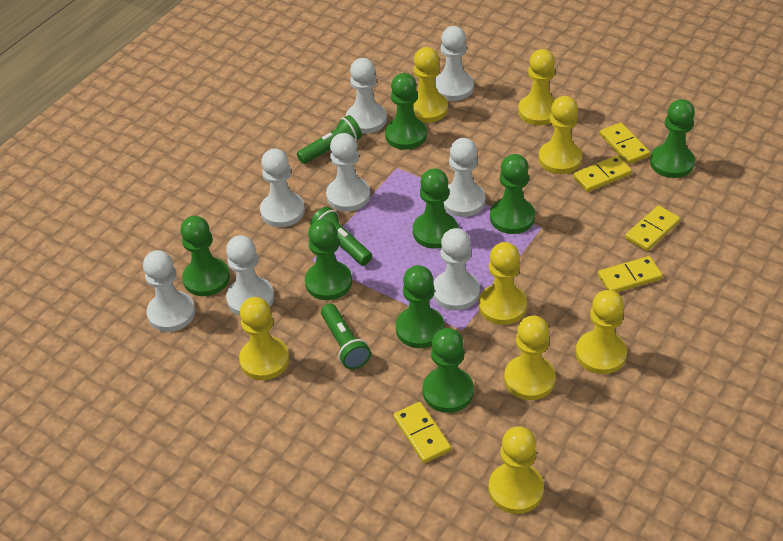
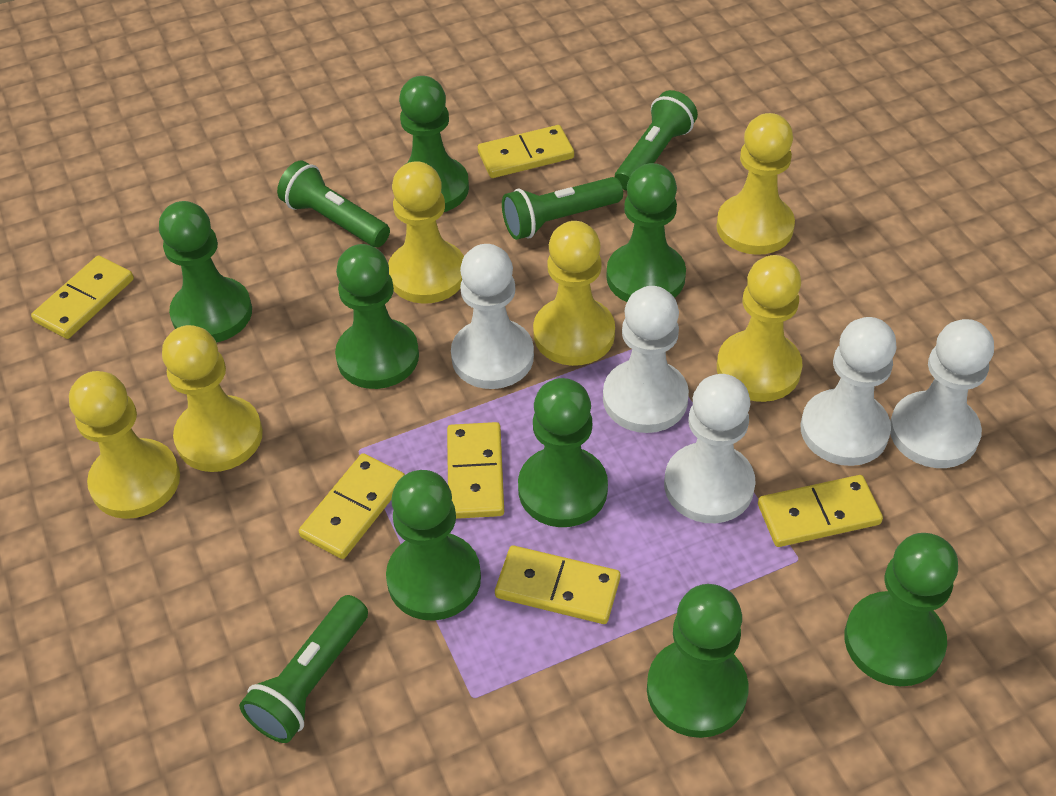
green flashlight: [297,115,362,164] [310,207,372,265] [321,304,371,370] = 3 -> [239,595,368,743] [277,160,390,247] [502,177,623,240] [615,90,698,191] = 4
white pawn: [143,250,196,332] [226,235,274,316] [260,148,305,227] [326,133,370,212] [346,58,387,134] [433,228,480,310] [435,26,474,101] [443,138,485,217] = 8 -> [451,244,534,389] [603,286,689,433] [664,374,756,523] [801,317,897,466] [890,319,994,468] = 5
yellow domino: [393,402,451,463] [573,155,632,192] [598,256,663,292] [600,123,650,164] [625,205,680,251] = 5 -> [31,255,134,339] [299,453,405,559] [447,422,504,519] [478,125,574,178] [495,546,620,624] [758,475,883,547] = 6
yellow pawn: [239,297,289,380] [412,47,448,123] [479,242,527,325] [488,426,544,514] [504,315,556,400] [518,49,556,125] [539,96,582,174] [576,290,627,374] = 8 -> [69,371,180,519] [162,325,263,472] [388,161,464,304] [533,221,615,366] [716,113,795,255] [717,255,803,402] = 6

